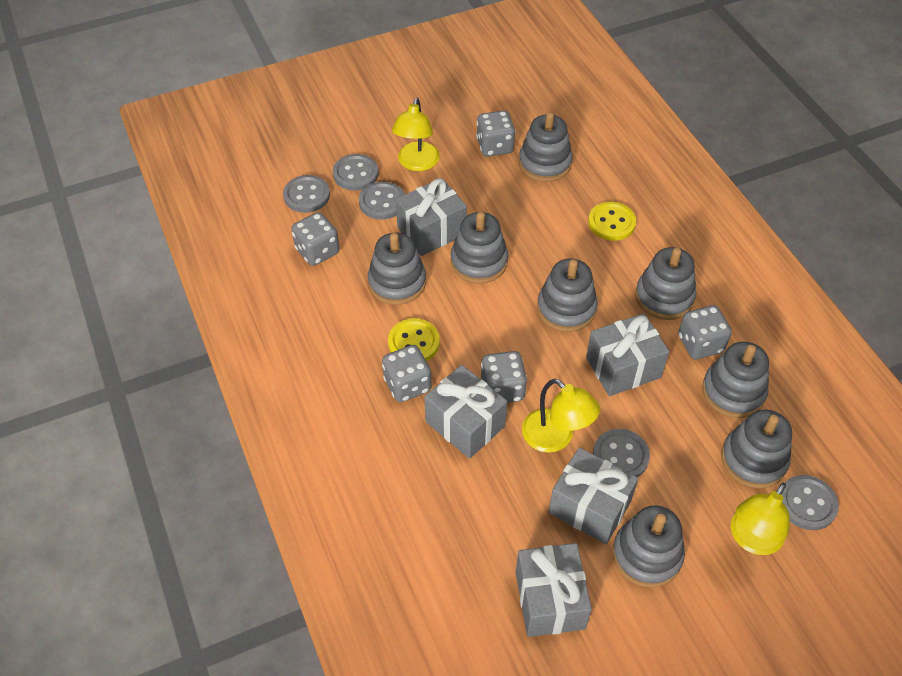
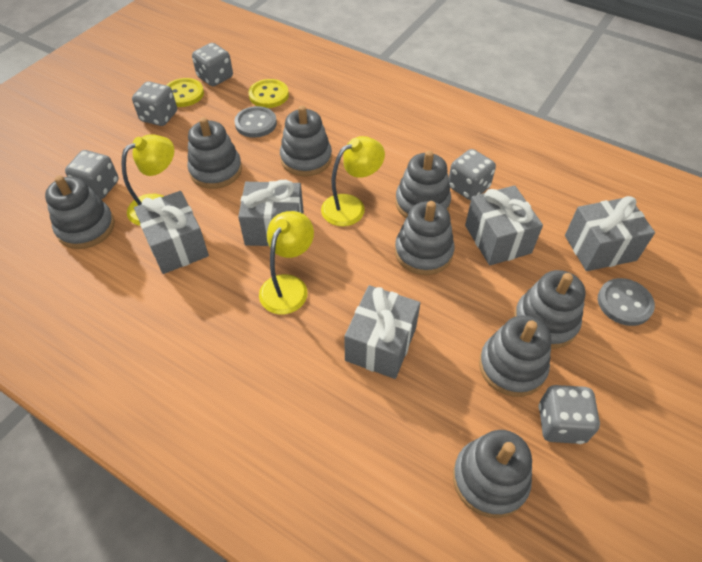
grey button: [283,175,330,213] [333,154,379,191] [359,182,405,220] [593,429,650,477] [782,475,839,530] = 5 -> [234,106,277,138] [598,278,655,326] = 2

